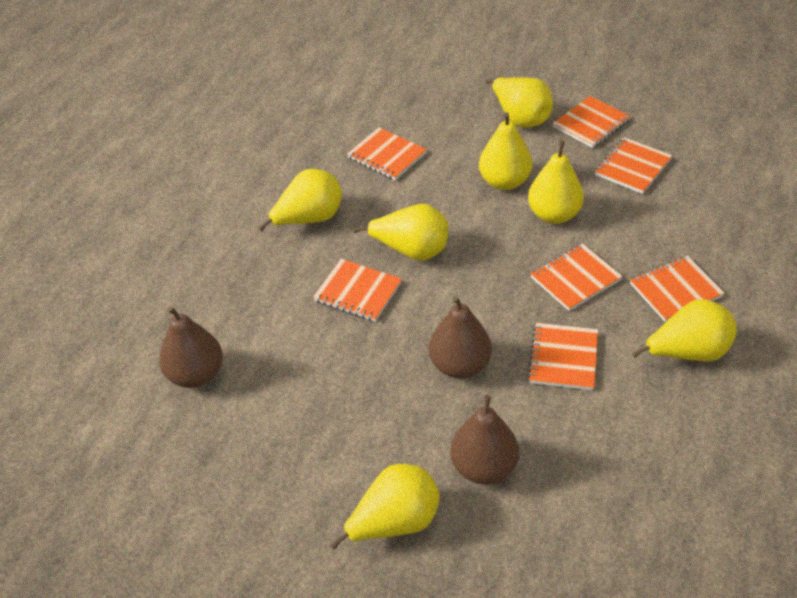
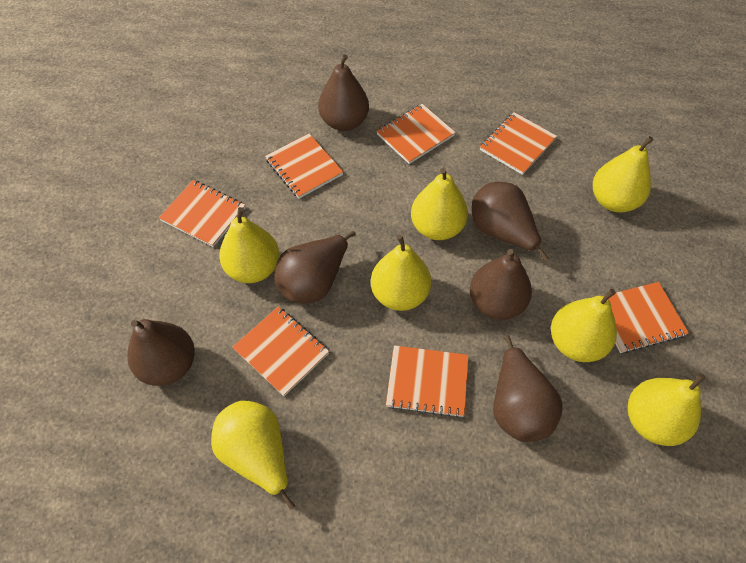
brown pear: [159,306,223,388] [429,296,492,378] [451,395,519,484] = 3 -> [127,319,195,386] [275,231,356,304] [318,54,369,131] [470,249,532,320] [472,182,549,261] [493,335,563,442] = 6

